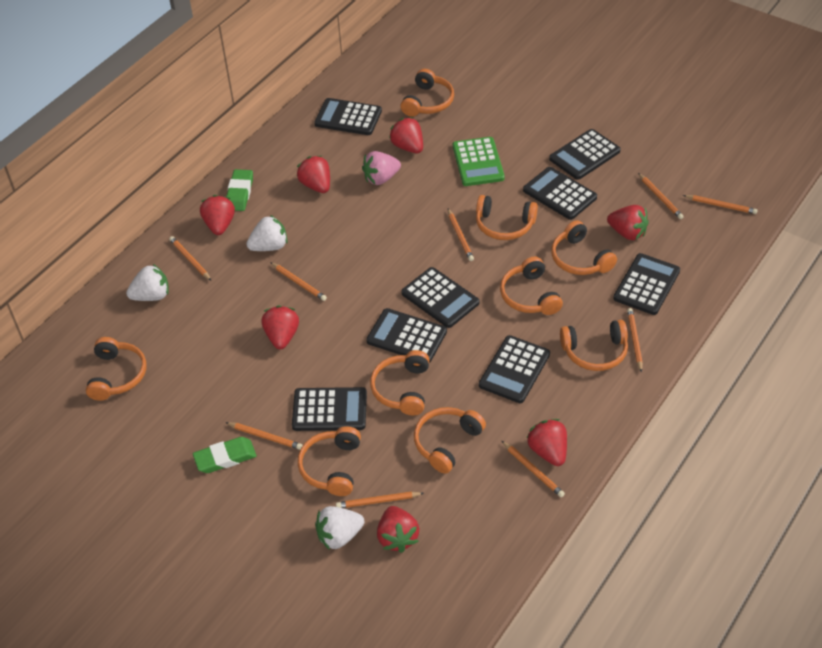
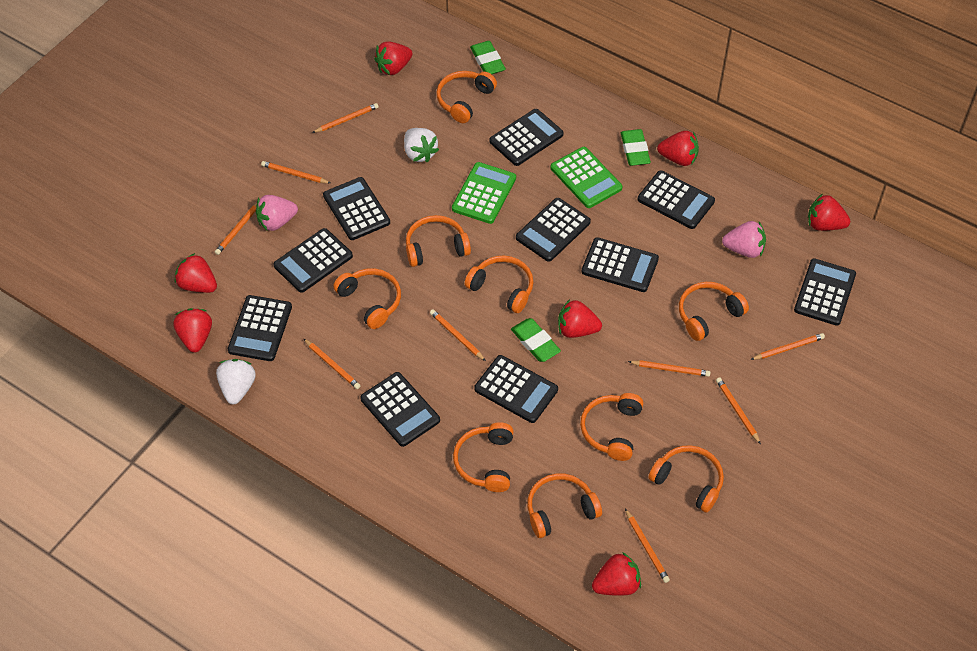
black calculator: [292,387,367,431] [314,98,382,135] [366,308,447,363] [401,267,479,328] [479,335,550,403] [523,167,597,220] [549,129,621,180] [613,253,680,315] = 8 -> [228,295,292,361] [273,228,353,293] [323,177,390,240] [360,372,440,447] [474,355,558,423] [489,109,564,166] [516,198,591,262] [582,237,659,292] [638,170,715,229] [794,258,856,326] = 10
green calculator: [453,137,505,186] = 1 -> [452,162,516,224] [551,147,623,208] = 2
green eraser: [193,437,257,473] [226,169,253,211] = 2 -> [470,41,506,74] [511,318,561,362] [621,129,651,166] = 3
pink strawberry: [362,151,401,185] = 1 -> [256,195,298,231] [722,221,766,258] = 2
white strawberry: [126,264,169,301] [246,215,288,251] [315,506,364,550] = 3 -> [216,359,256,404] [404,128,439,163] = 2

